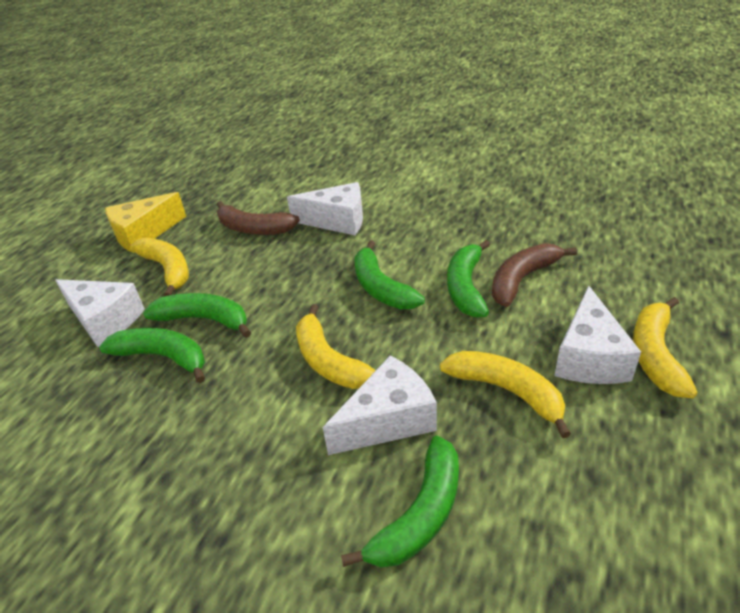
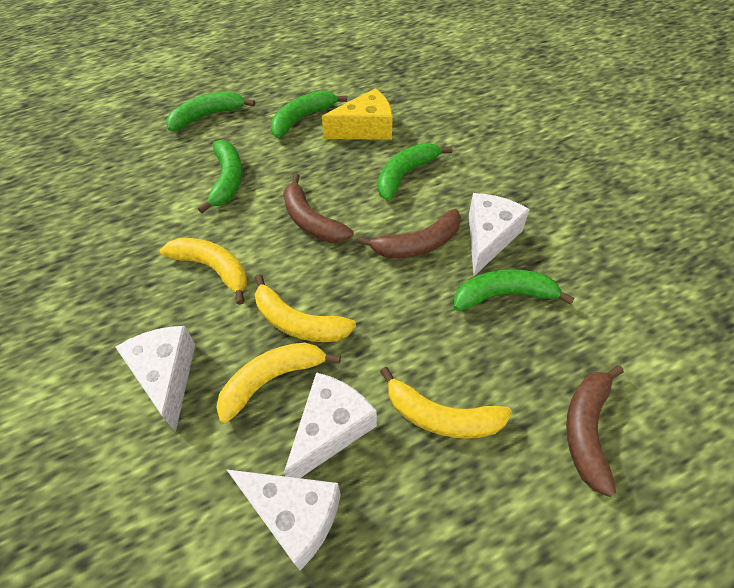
brown banana: [217,201,300,235] [492,243,577,307] = 2 -> [283,173,353,243] [357,209,461,258] [566,365,624,497] = 3

